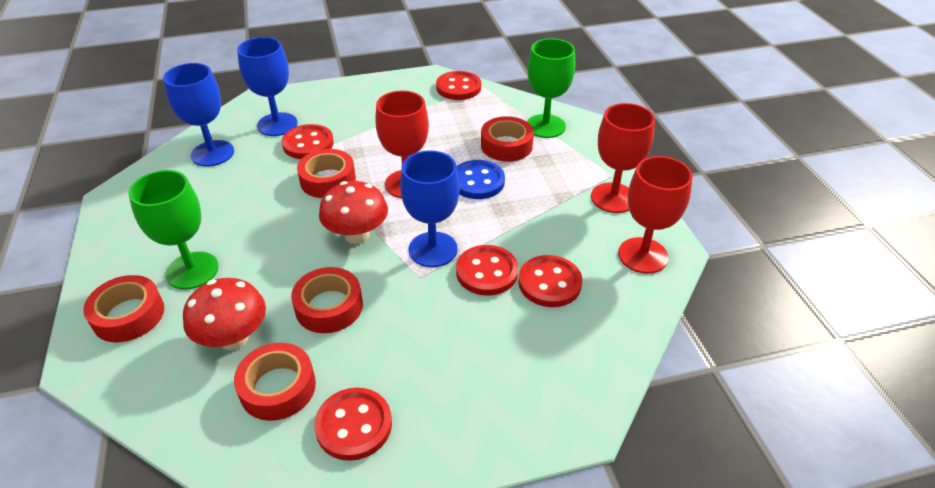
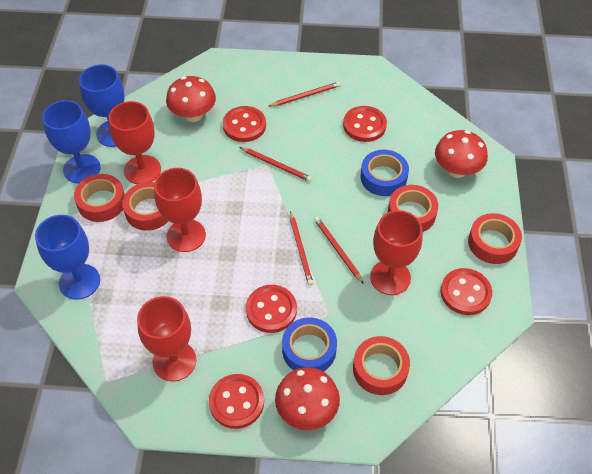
blue button: [456,160,505,199] = 1 -> none = 0
blue tape: none = 0 -> [282,317,337,372] [361,150,409,196] = 2
green goblet: [129,170,219,289] [527,38,575,138] = 2 -> none = 0
red goblet: [375,91,429,198] [591,103,655,213] [618,156,693,274] = 3 -> [108,101,161,184] [137,296,196,381] [154,168,206,252] [370,210,423,295] = 4
red mushroom: [183,278,266,350] [319,181,388,244] = 2 -> [166,76,216,122] [275,367,340,430] [435,130,488,178] = 3
red pencil: none = 0 -> [240,147,312,182] [269,82,340,107] [290,211,313,286] [314,217,364,284] = 4

